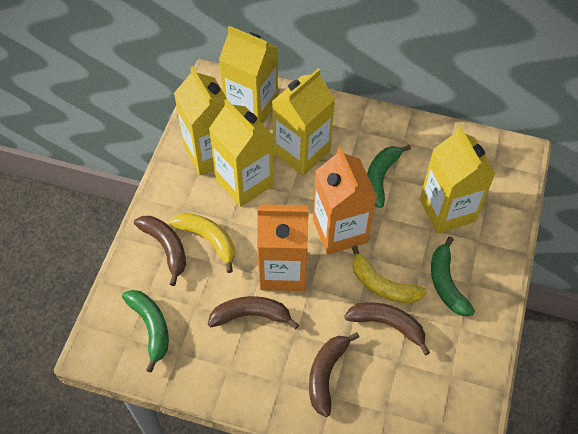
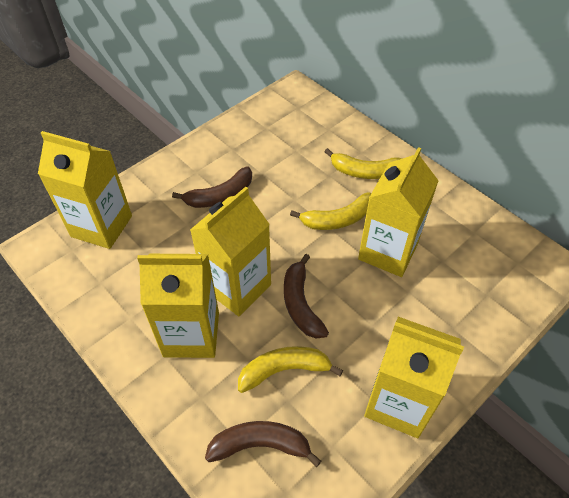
brown banana: [134,216,186,286] [208,296,299,329] [309,332,359,417] [344,302,430,356] = 4 -> [172,166,252,208] [205,421,321,467] [284,254,329,338] = 3
green banana: [122,290,169,373] [367,145,411,208] [431,237,475,316] = 3 -> none = 0
orange carton: [257,204,309,291] [313,147,377,255] = 2 -> none = 0
yellow banana: [170,213,235,273] [352,245,427,303] = 2 -> [238,346,343,393] [290,192,371,230] [325,148,403,179] = 3

